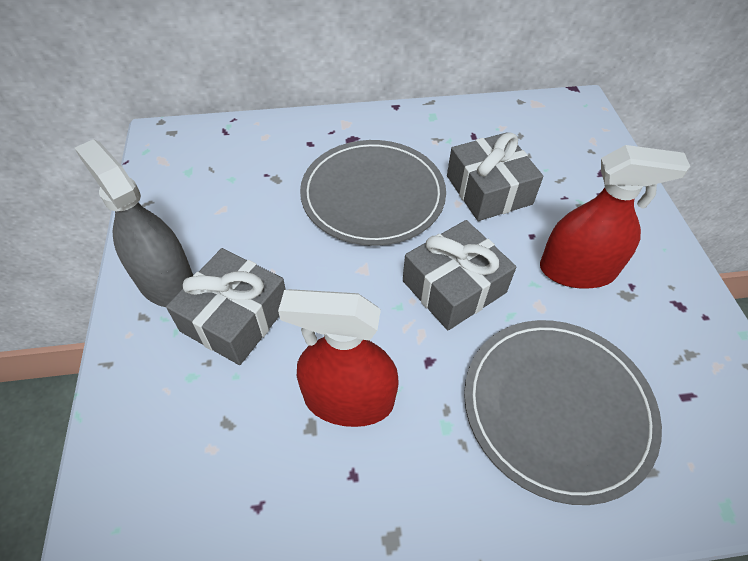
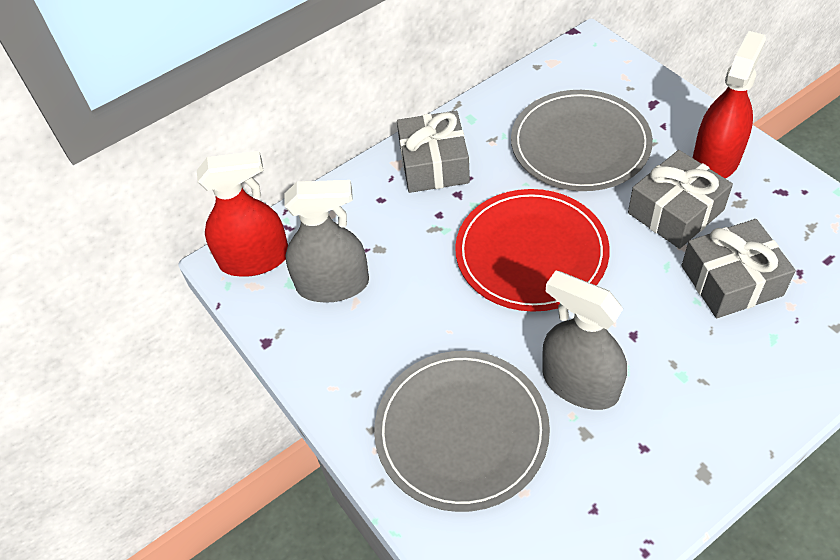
grey spray bottle: [75,139,193,307] = 1 -> [284,180,369,303] [542,271,627,410] = 2
red plate: none = 0 -> [455,189,610,312] = 1

